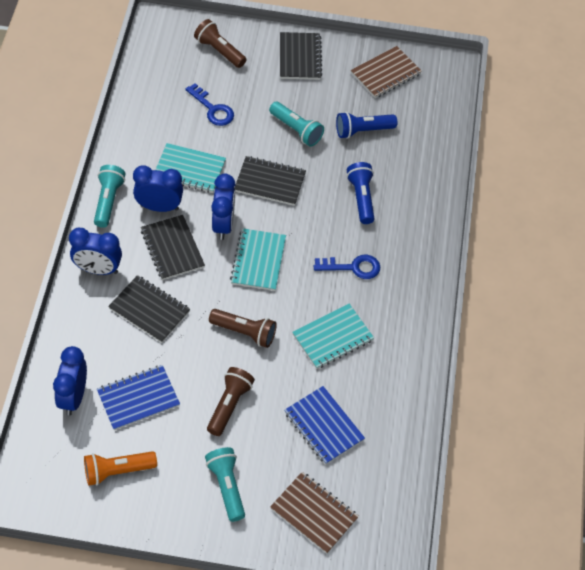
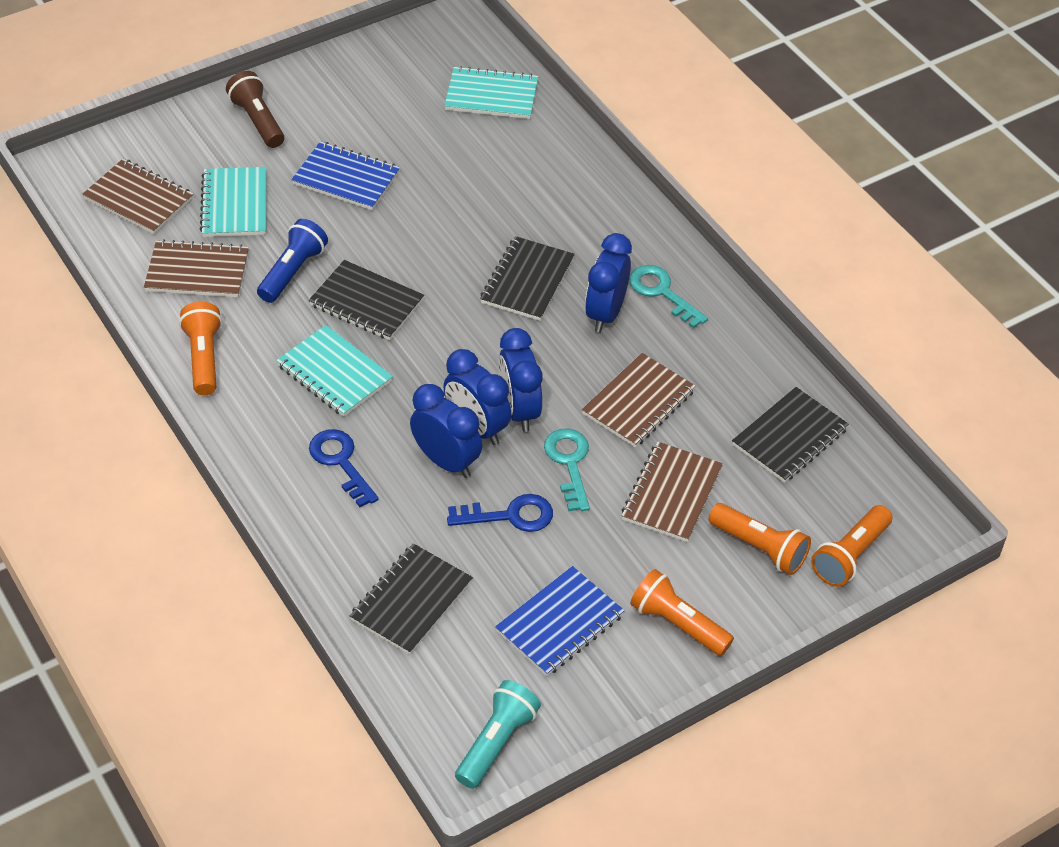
blue flashlight: [336,112,397,139] [346,162,374,224] = 2 -> [257,219,328,303] = 1
brown flashlight: [194,19,246,68] [207,367,255,436] [209,309,277,348] = 3 -> [226,71,284,148] = 1
brown notebook: [270,472,359,554] [351,46,422,98] = 2 -> [82,159,193,234] [144,239,249,297] [582,353,696,447] [621,442,723,542] = 4
orange flashlight: [84,451,157,485] = 1 -> [179,302,222,395] [630,569,734,656] [709,503,811,575] [811,505,892,587] = 4
turquoise flashlight: [94,165,126,228] [205,447,245,522] [269,102,324,147] = 3 -> [455,680,541,789] = 1
turquoise key: none = 0 -> [544,429,590,511] [629,265,708,329] = 2

